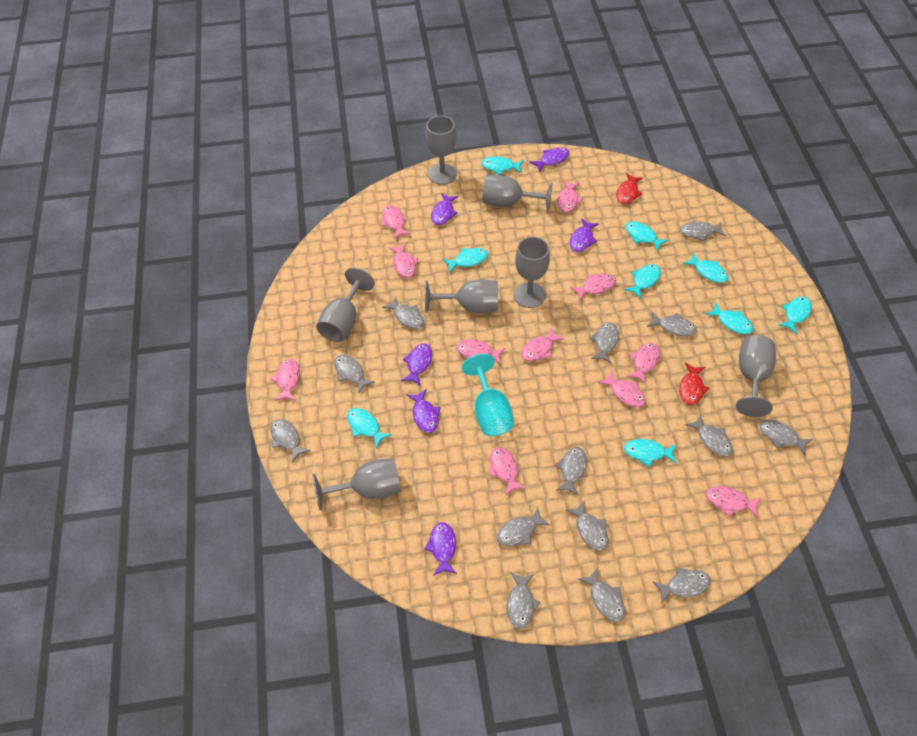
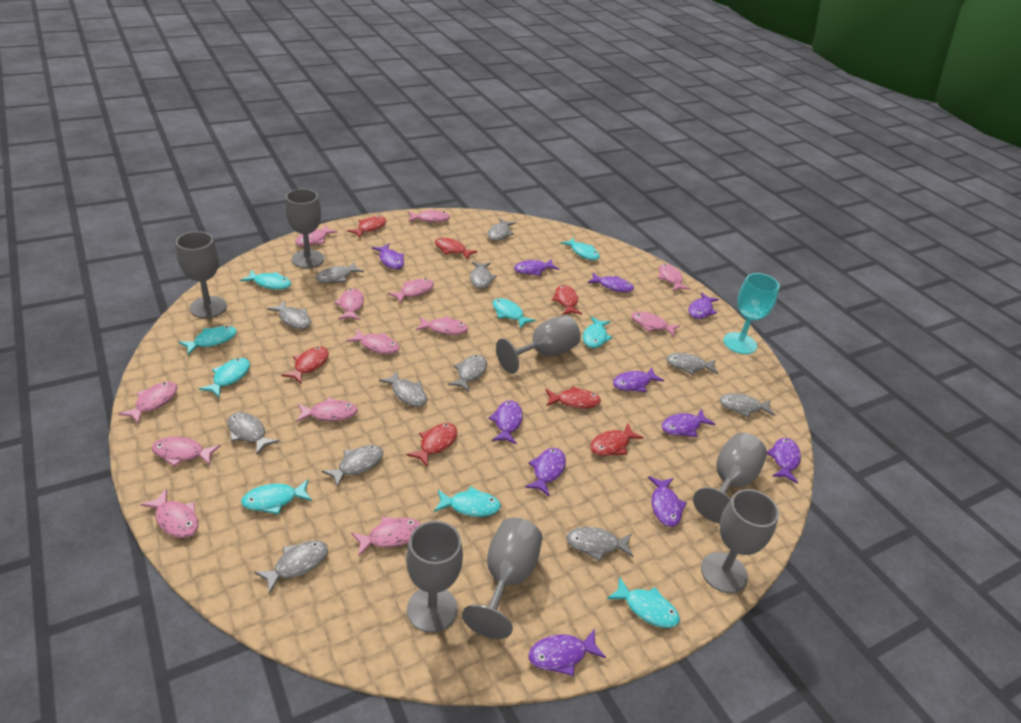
grey fish: [270,419,311,462] [334,355,375,394] [382,297,424,329] [497,507,550,546] [507,573,541,629] [555,447,587,496] [565,501,608,551] [578,568,625,622] [590,322,619,363] [647,312,697,336] [653,567,711,604] [680,221,726,242] [685,414,733,456] [759,420,813,455] = 14 -> [228,412,279,454] [254,540,328,594] [267,300,311,329] [316,262,364,283] [322,445,383,488] [379,371,427,406] [448,355,487,392] [470,261,497,289] [488,218,516,241] [566,527,634,561] [666,353,718,375] [719,393,775,418] = 12
pink fish: [271,359,300,401] [381,205,411,239] [388,243,418,278] [456,339,505,364] [489,447,526,496] [521,327,565,361] [557,181,583,212] [570,274,616,301] [598,370,646,407] [627,343,660,384] [706,486,762,518] = 11 -> [118,381,177,424] [140,489,198,538] [152,437,221,467] [295,225,338,246] [296,397,358,422] [334,288,364,320] [346,329,399,354] [351,517,421,557] [388,279,434,304] [408,209,450,222] [416,316,468,335] [631,312,680,337] [658,264,690,291] = 13
purple fish: [401,344,432,386] [407,389,440,433] [424,522,457,576] [431,193,458,225] [530,148,569,172] [570,218,599,252] = 6 -> [372,244,404,269] [488,401,523,445] [514,259,559,276] [525,448,566,497] [528,629,606,676] [588,273,634,292] [613,367,664,392] [648,476,686,527] [661,409,715,437] [689,292,719,319] [767,438,801,484] = 11
red fish: [616,173,643,204] [679,363,709,405] = 2 -> [281,346,329,384] [347,216,386,238] [407,423,457,467] [435,238,478,260] [546,386,601,409] [552,285,582,315] [590,423,644,456] = 7

